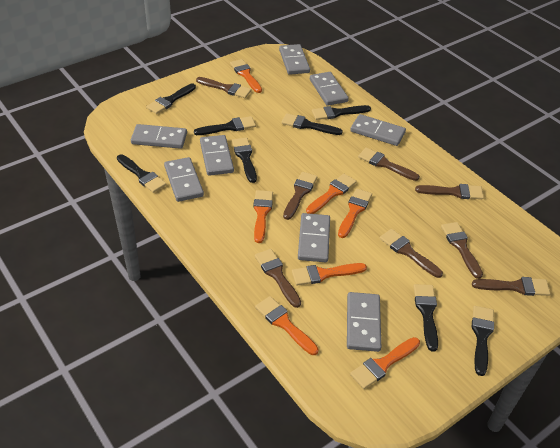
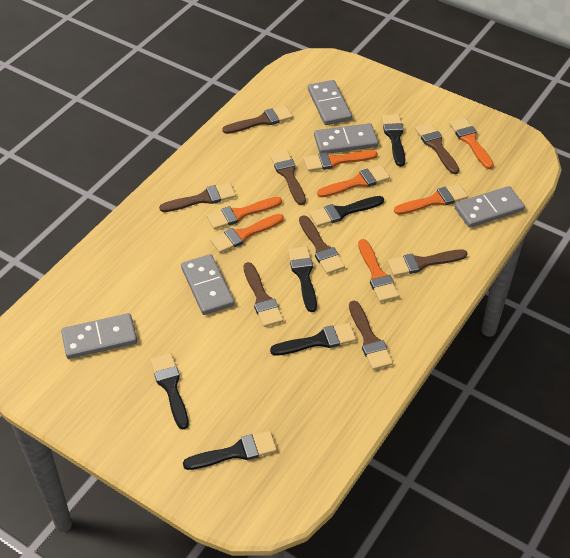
black brush: [117,154,167,193] [146,83,196,114] [194,116,256,135] [232,138,257,183] [281,113,343,135] [312,105,371,120] [413,284,438,352] [472,306,494,376] = 8 -> [150,353,189,429] [183,431,277,470] [270,323,356,356] [288,246,317,312] [309,196,384,227] [382,114,405,167] = 6
grey domino: [131,124,187,149] [164,157,204,202] [200,135,234,176] [279,44,310,75] [298,213,330,262] [310,72,349,106] [347,292,381,352] [350,114,406,146] = 8 -> [61,313,137,359] [181,254,235,315] [308,80,352,125] [314,123,378,154] [454,186,525,228] = 5

